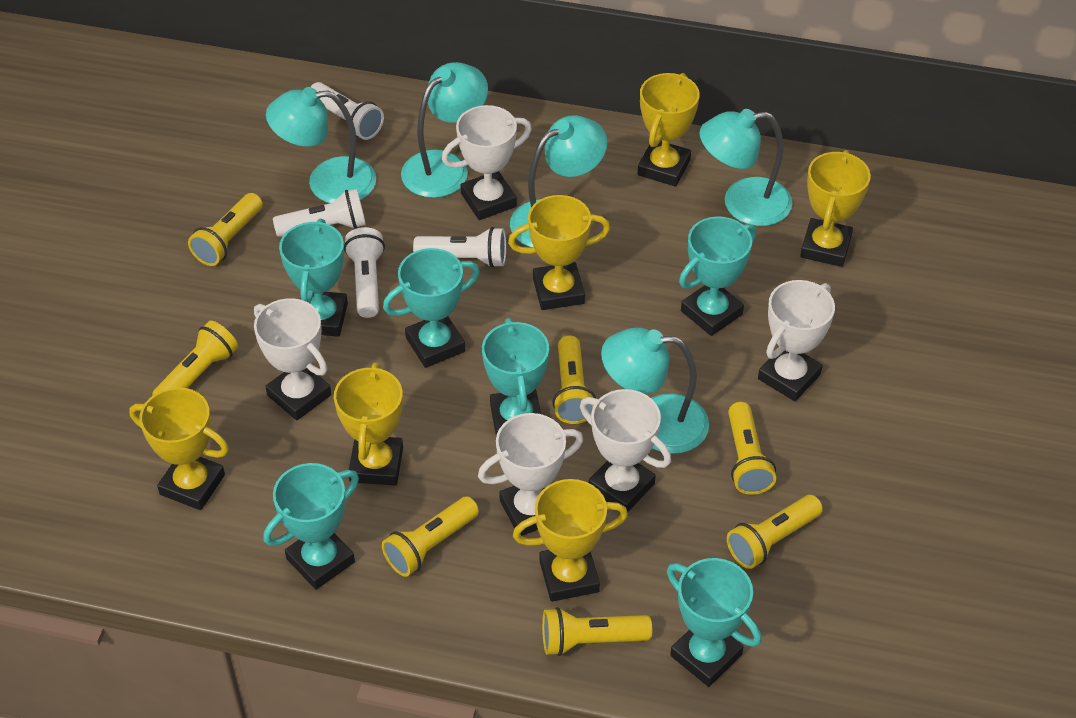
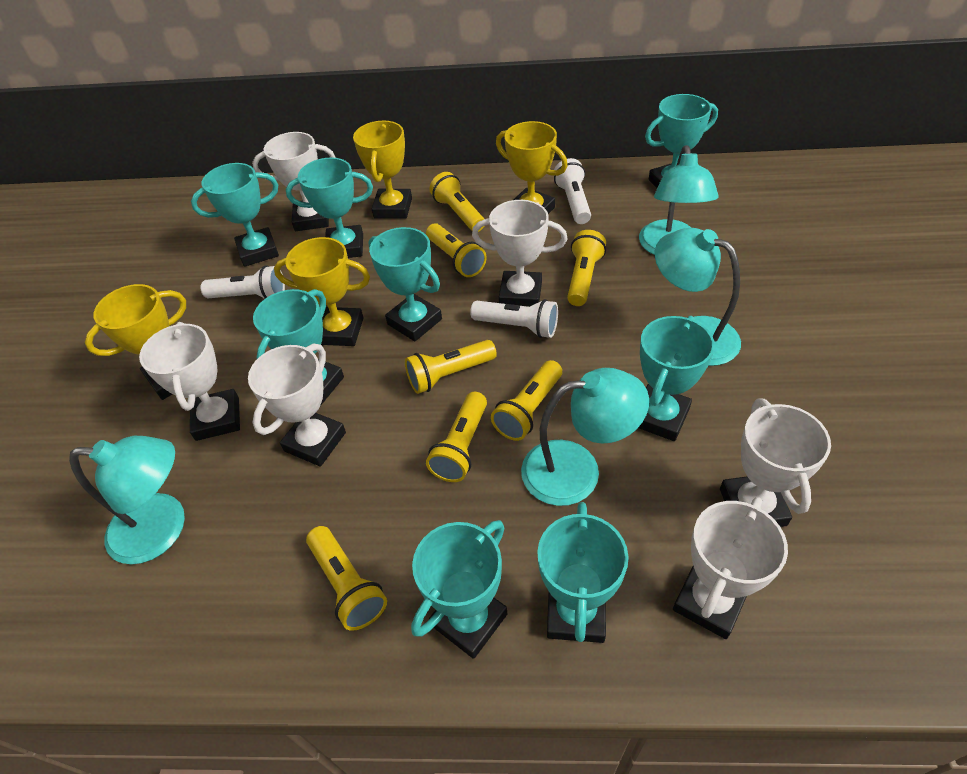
turquoise lamp: [266,87,376,203] [401,62,488,198] [510,115,607,247] [601,327,709,454] [700,109,792,226] = 5 -> [69,436,185,564] [521,368,649,506] [639,145,719,255] [655,228,741,366] = 4
turquoise trophy: [263,463,359,590] [279,219,348,337] [383,248,480,368] [482,318,549,436] [667,558,761,687] [679,216,756,336] = 6 -> [191,163,279,267] [253,289,344,406] [286,157,373,258] [368,227,442,341] [411,520,507,659] [537,502,629,643] [638,316,715,441] [645,94,718,188] = 8
white flashlight: [273,189,366,237] [311,82,384,140] [344,227,385,318] [413,227,506,268] = 4 -> [201,265,285,299] [470,299,558,338] [554,158,591,224] = 3
white trophy: [254,298,331,420] [442,105,532,220] [478,413,583,536] [580,389,671,513] [758,280,835,401] = 5 -> [139,322,240,441] [248,343,346,467] [252,132,336,231] [472,200,567,307] [673,497,788,639] [720,398,831,527] = 6
yellow trophy: [129,387,229,510] [334,363,403,486] [508,195,610,310] [513,479,628,602] [638,73,700,187] [800,150,871,267] = 6 -> [85,284,186,400] [274,237,370,346] [353,121,412,219] [496,121,568,214] = 4

